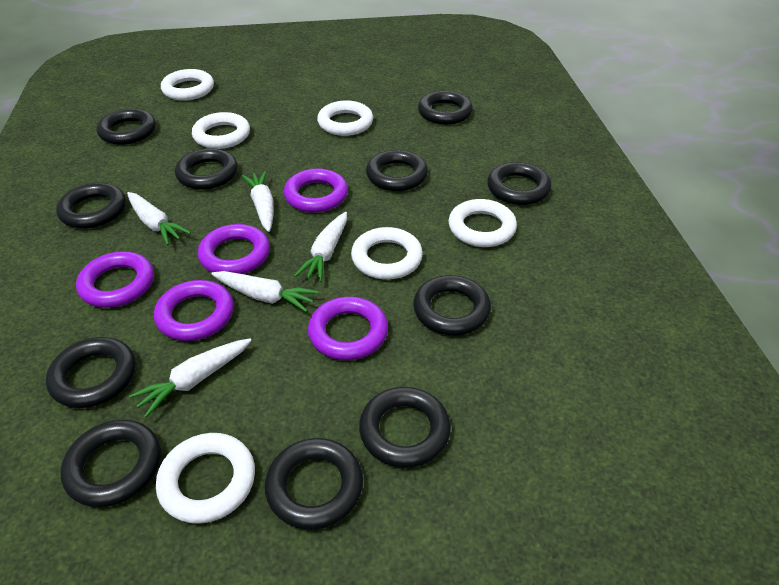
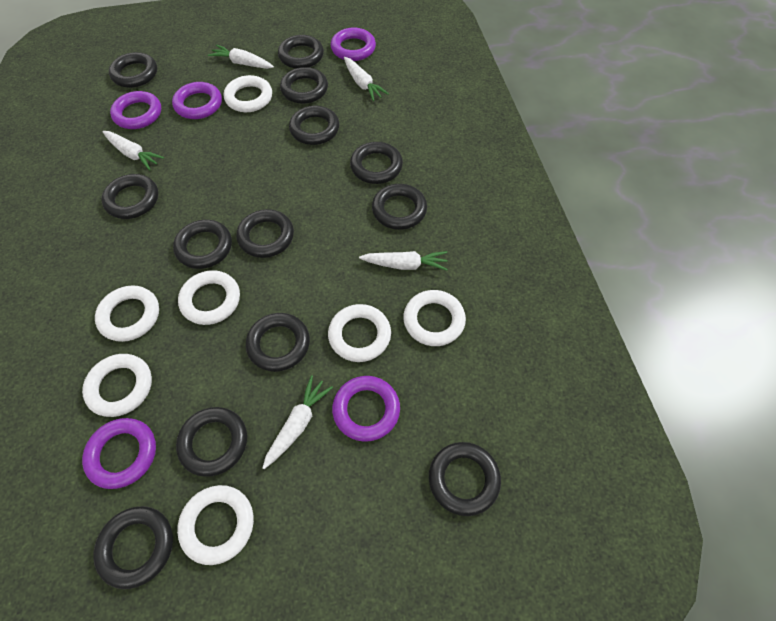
black ring: [46,337,136,408] [56,183,126,229] [60,419,161,507] [97,108,156,145] [175,148,238,190] [265,438,363,530] [359,387,451,468] [366,150,428,191] [413,275,491,335] [418,91,473,125] [487,162,551,205] = 11 -> [93,506,173,589] [102,174,158,219] [109,52,157,88] [173,219,232,269] [176,407,247,477] [236,209,294,258] [246,313,310,372] [278,35,324,69] [280,67,328,104] [289,106,339,145] [350,142,403,184] [372,184,427,230] [429,442,501,516] = 13
white ring: [156,433,255,524] [161,69,214,101] [192,112,250,149] [317,100,373,136] [351,227,423,280] [448,199,517,247] = 6 -> [82,354,152,417] [95,285,159,342] [177,485,254,565] [178,270,240,325] [224,75,272,112] [328,304,391,362] [403,290,466,346] = 7

